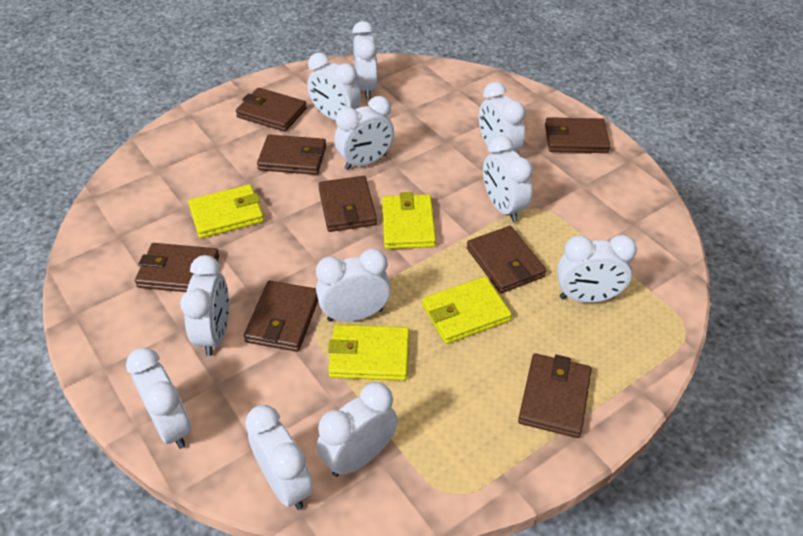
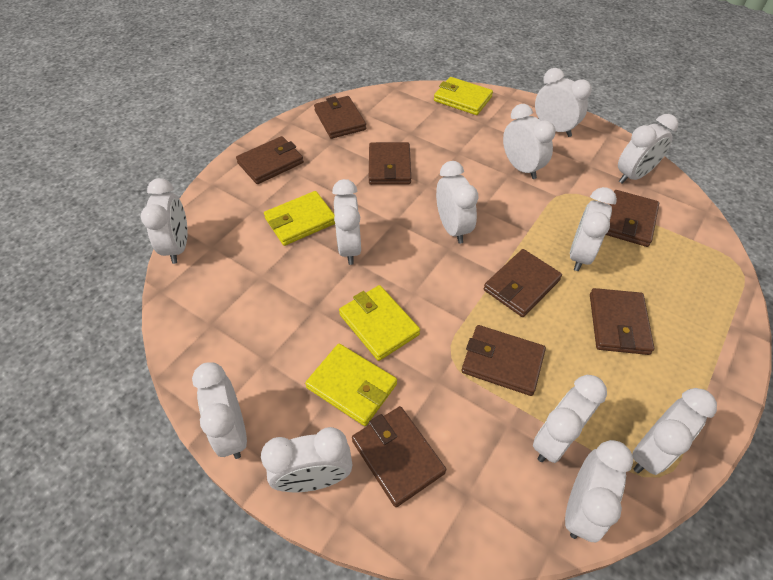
white clock: [126,348,191,449] [180,255,229,356] [245,405,313,510] [307,53,361,120] [316,249,391,322] [317,382,398,477] [334,96,394,170] [352,21,378,99] [479,82,526,153] [483,135,533,222] [557,235,637,303] = 11 -> [141,178,188,264] [192,362,247,459] [261,427,352,492] [332,179,361,265] [436,161,479,244] [503,104,555,179] [533,375,607,463] [535,68,592,137] [565,440,633,542] [570,187,617,271] [618,114,678,183] [632,388,717,475] = 12

